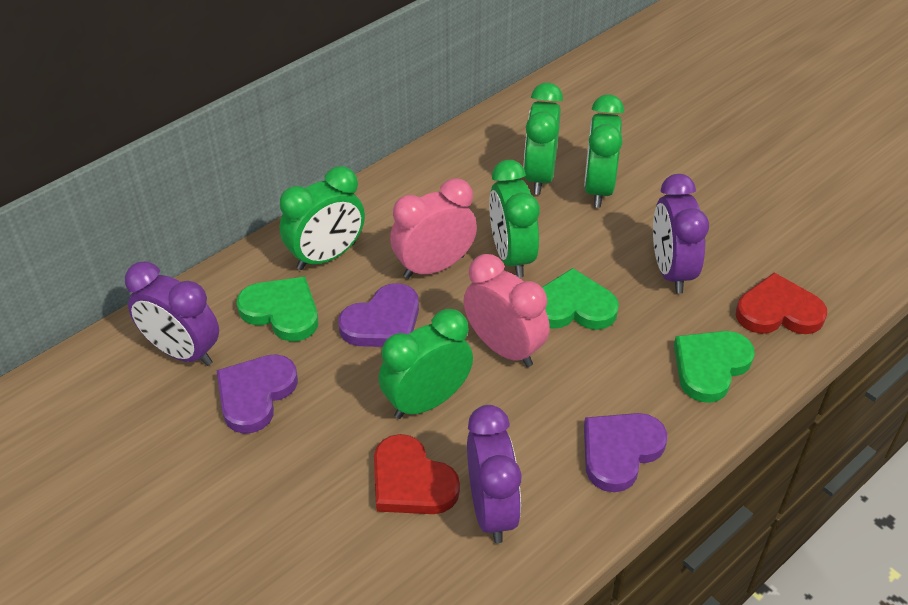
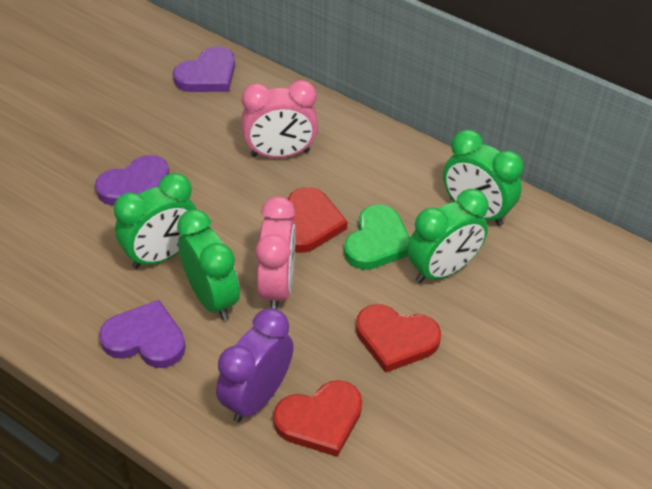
green clock: [280,166,365,270] [379,309,473,419] [489,160,539,278] [523,83,563,195] [584,94,624,208] = 5 -> [114,173,197,269] [177,209,240,320] [407,189,489,283] [443,130,524,226] = 4
green heart: [236,277,318,342] [542,268,619,330] [674,331,755,403] = 3 -> [344,204,410,270] = 1
purple clock: [125,261,219,366] [467,405,522,543] [653,174,709,294] = 3 -> [216,308,294,423] = 1
red heart: [374,434,460,514] [736,273,827,334] = 2 -> [273,380,362,457] [288,187,347,253] [356,304,441,373] = 3

